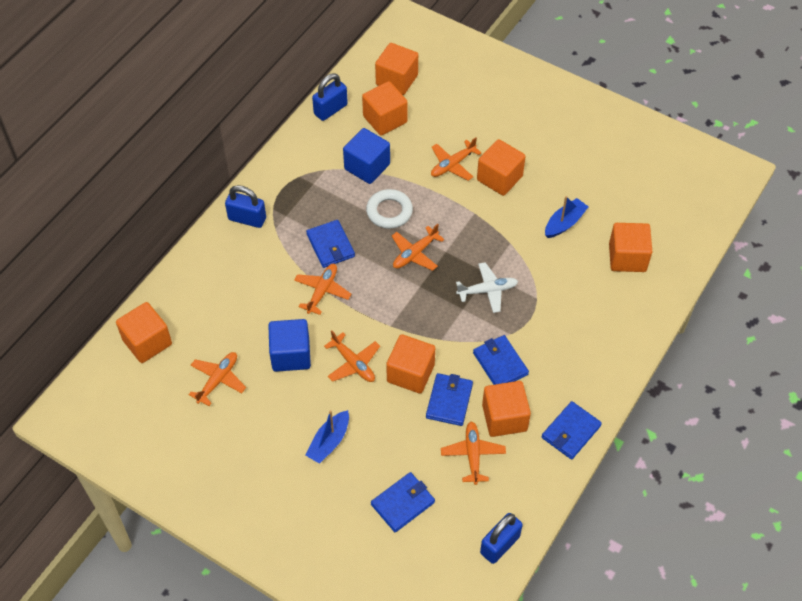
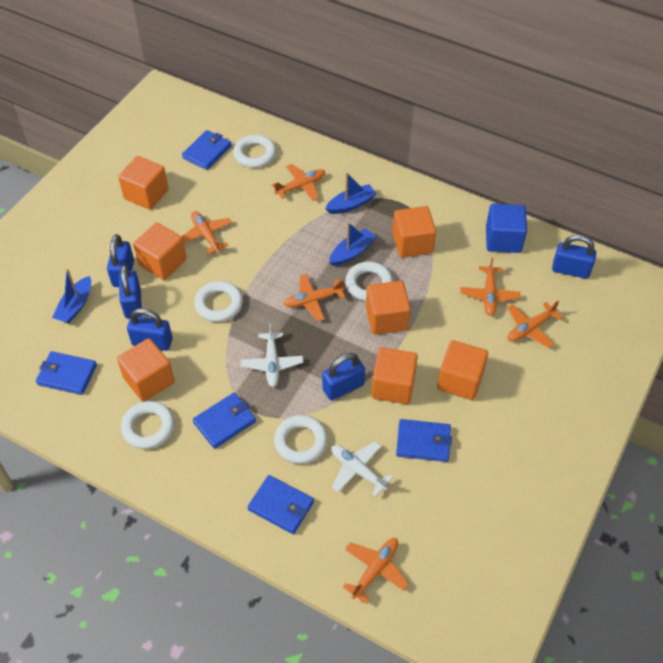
blue boat: [305,410,349,464] [545,196,589,238] = 2 -> [52,269,91,323] [325,173,377,214] [329,222,376,266] = 3
blue cube: [268,319,311,372] [343,128,390,184] = 2 -> [486,204,527,253] = 1
blue padlock: [225,185,266,228] [312,73,348,121] [480,513,523,564] = 3 -> [107,234,134,287] [119,265,142,319] [127,308,173,351] [322,353,365,400] [552,235,596,279] = 5
white plane: [456,262,518,313] = 1 -> [241,324,303,387] [331,441,393,496] = 2
white ring: [366,189,413,229] = 1 -> [121,401,174,449] [194,281,243,322] [233,135,276,168] [274,415,328,464] [345,261,393,301] = 5

